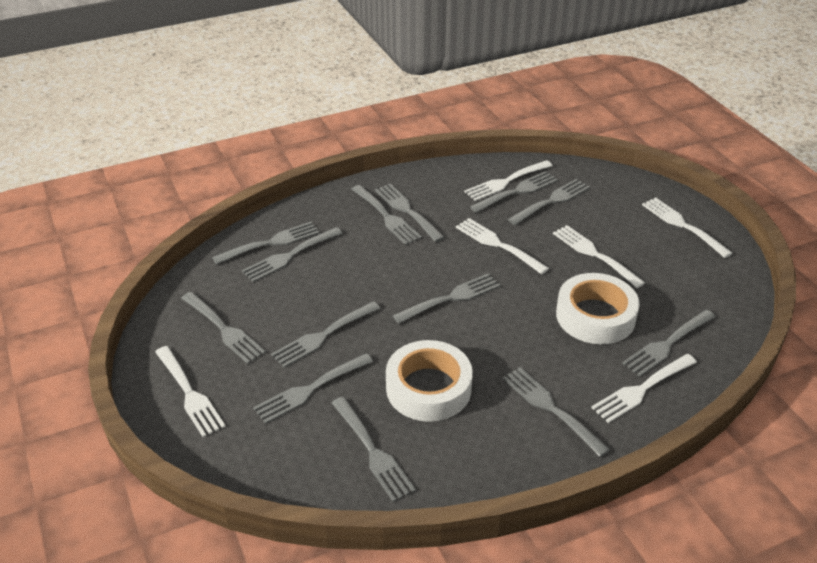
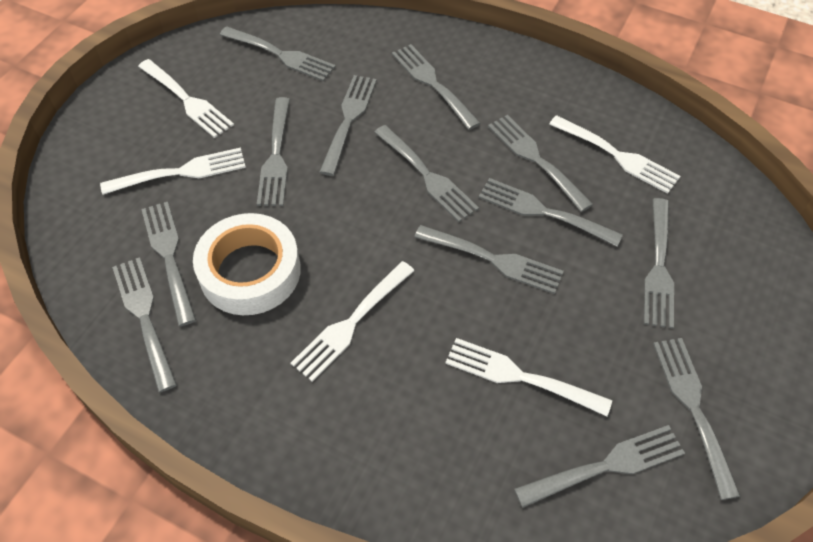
white fork: [155,346,226,437] [456,218,549,274] [464,160,553,201] [553,225,645,288] [591,354,697,423] [642,198,733,258] = 6 -> [100,147,246,195] [138,59,234,138] [290,261,415,382] [445,338,612,416] [549,115,680,194] = 5
white tape: [386,340,473,422] [556,273,640,344] = 2 -> [193,213,301,315] = 1

